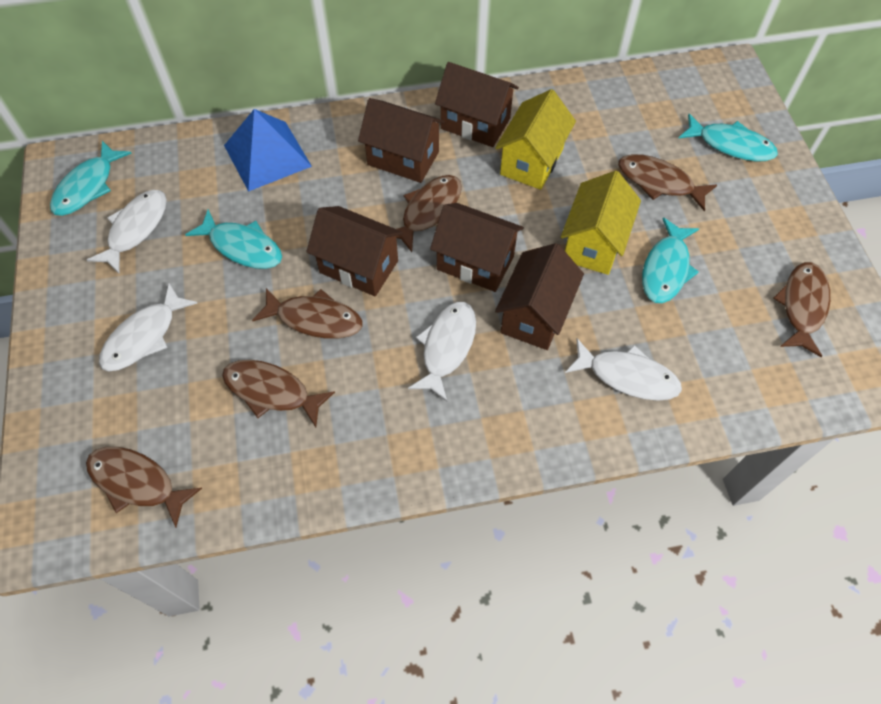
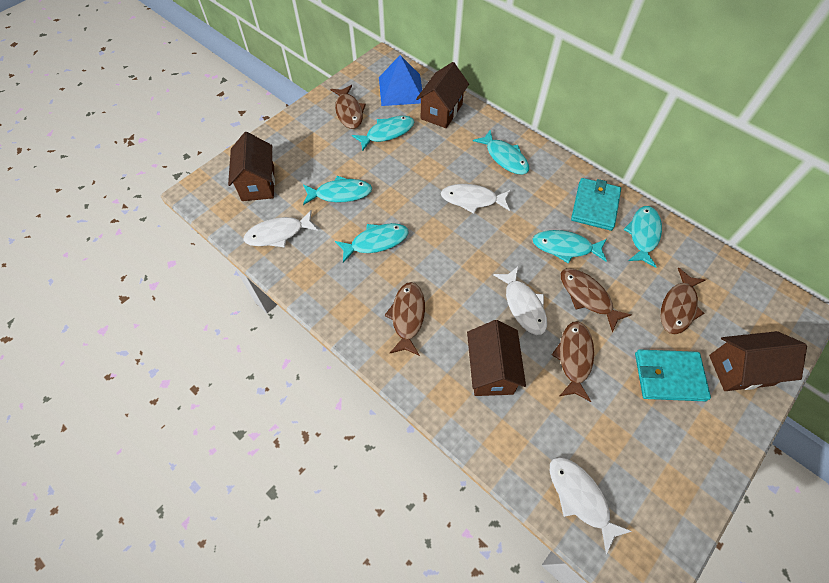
brown fish: [86,447,202,527] [222,360,335,427] [252,288,362,339] [396,175,462,252] [618,154,717,211] [773,262,830,357] = 6 -> [330,85,366,129] [384,282,425,356] [552,321,594,402] [561,268,631,332] [660,268,706,334] = 5
brown house: [306,206,403,296] [358,98,445,183] [430,203,524,292] [435,62,519,147] [495,243,584,350] = 5 -> [228,132,275,201] [416,62,469,128] [467,320,526,396] [709,331,807,391] = 4
turquoise fish: [50,141,132,216] [185,210,282,269] [642,217,699,303] [678,114,778,162] = 4 -> [303,176,372,205] [335,223,409,263] [352,116,414,151] [473,130,529,175] [532,230,607,264] [623,206,662,268] = 6
turquoise wallet: none = 0 -> [571,178,621,231] [635,349,711,401] = 2
yellow house: [495,89,576,190] [561,171,641,275] = 2 -> none = 0

